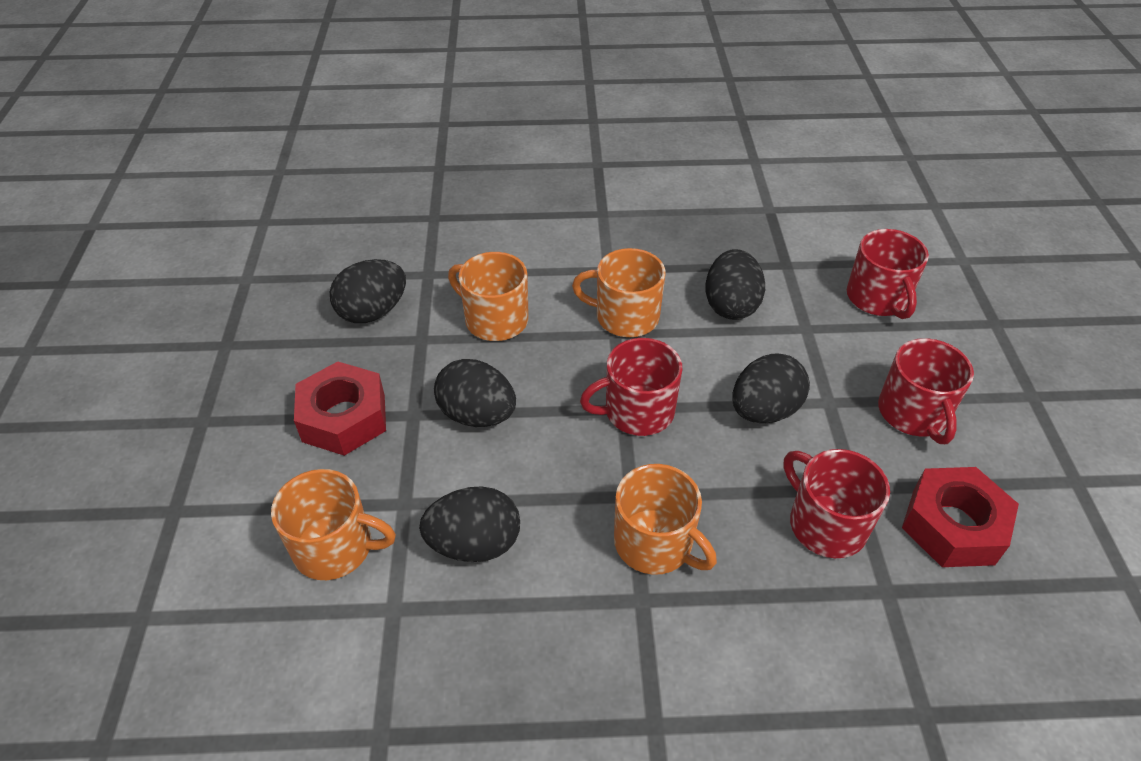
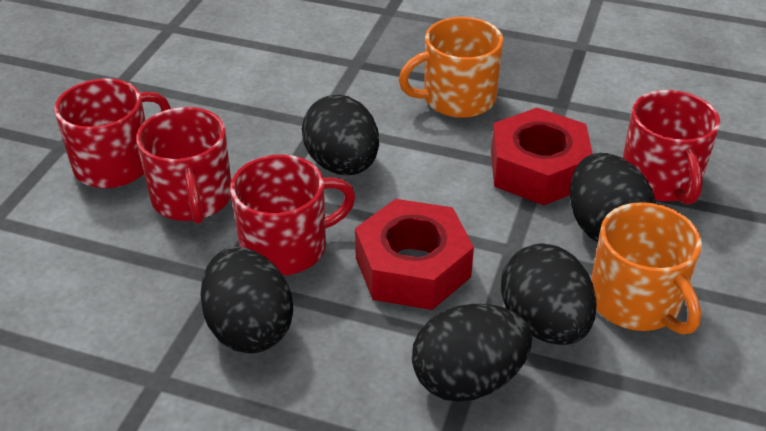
orange mug: [271,469,396,580] [448,252,529,341] [572,248,666,337] [614,464,717,575] = 4 -> [399,17,503,118] [591,202,702,334] = 2

